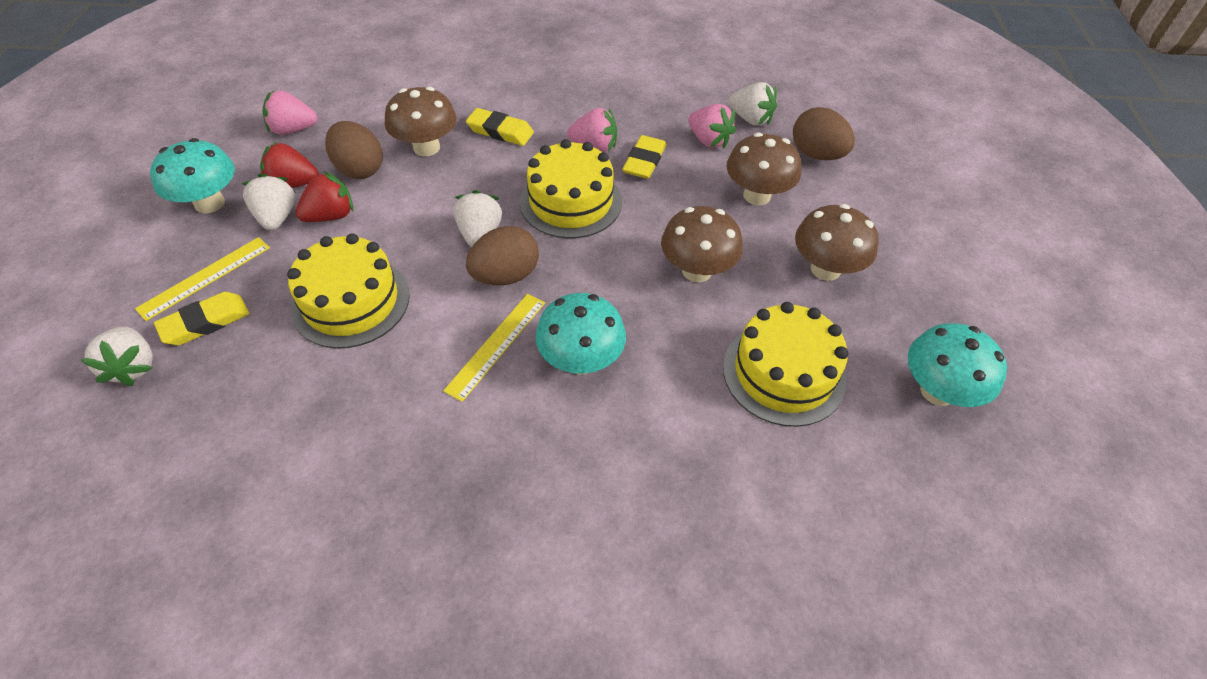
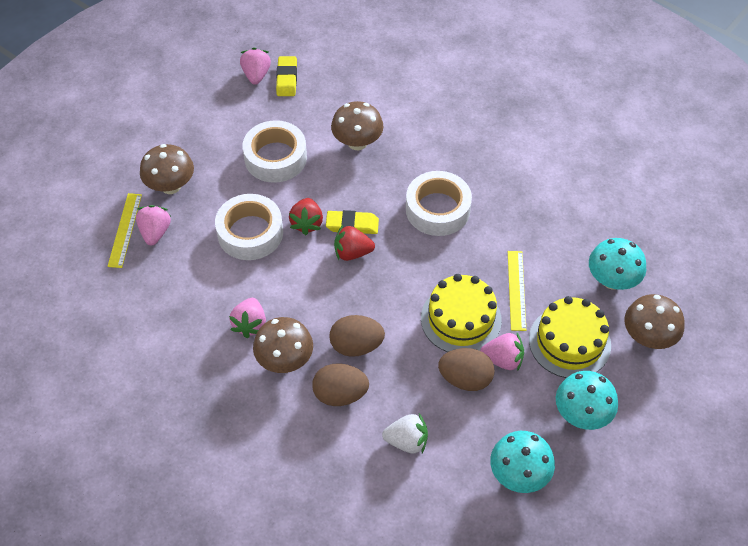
pink strawberry: [262,90,318,135] [567,108,617,152] [688,104,736,149] = 3 -> [136,205,171,246] [229,298,266,338] [240,48,271,85] [480,333,524,371] = 4
white strawberry: [81,326,153,386] [242,173,296,231] [454,190,502,247] [729,82,777,126] = 4 -> [382,413,428,453] = 1
white tape: none = 0 -> [215,194,283,260] [242,120,307,183] [406,171,472,236] = 3
yellow cake: [287,234,410,349] [520,139,622,239] [723,302,848,427] = 3 -> [421,274,502,352] [529,296,611,378] = 2
yellow eraser: [154,292,250,345] [466,108,534,146] [622,135,667,179] = 3 -> [276,56,297,96] [326,210,379,234] = 2

